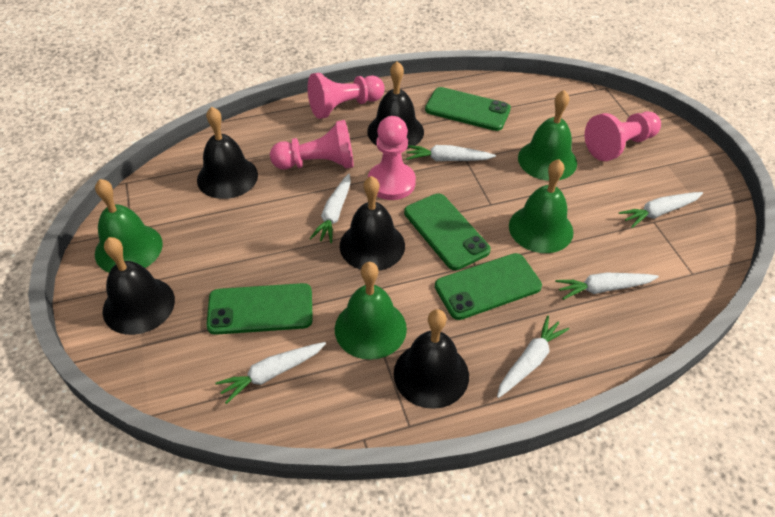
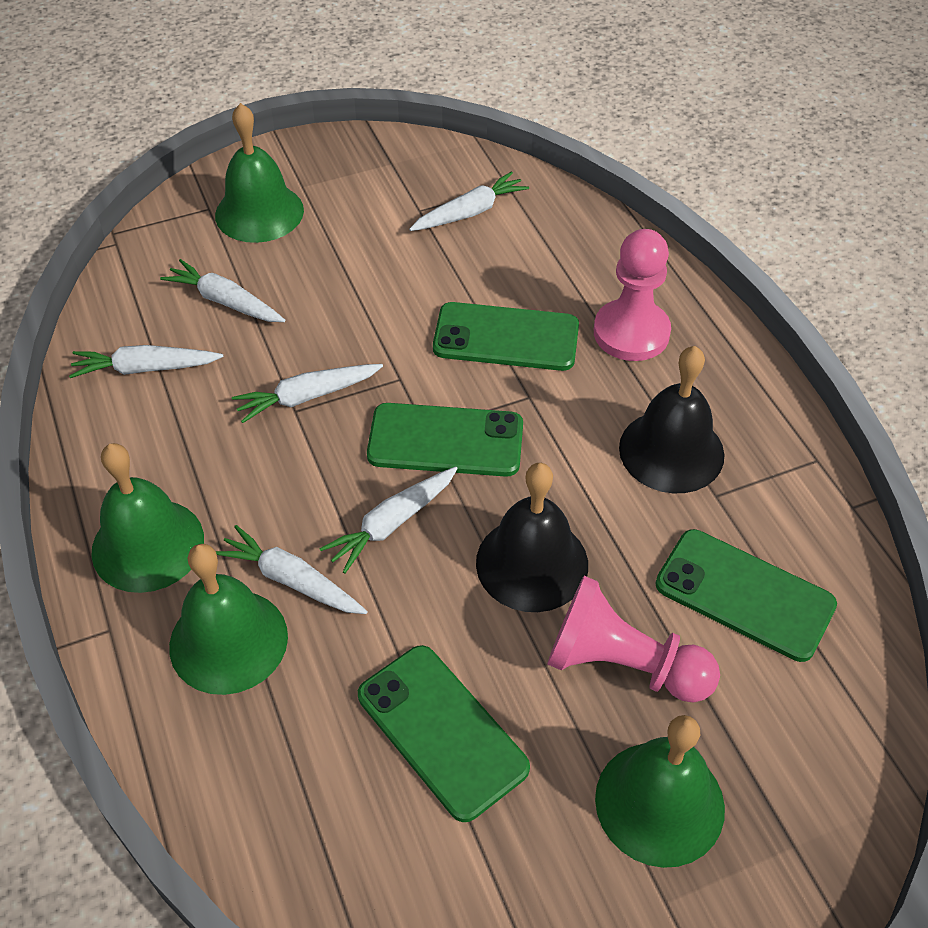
black bell: [102,237,175,335] [197,107,258,199] [340,176,405,271] [367,61,424,149] [393,309,469,409] = 5 -> [476,463,588,612] [619,346,724,493] = 2
pink pawn: [270,120,354,170] [308,73,385,119] [368,116,416,200] [585,112,661,161] = 4 -> [547,576,720,703] [594,229,671,361] = 2

